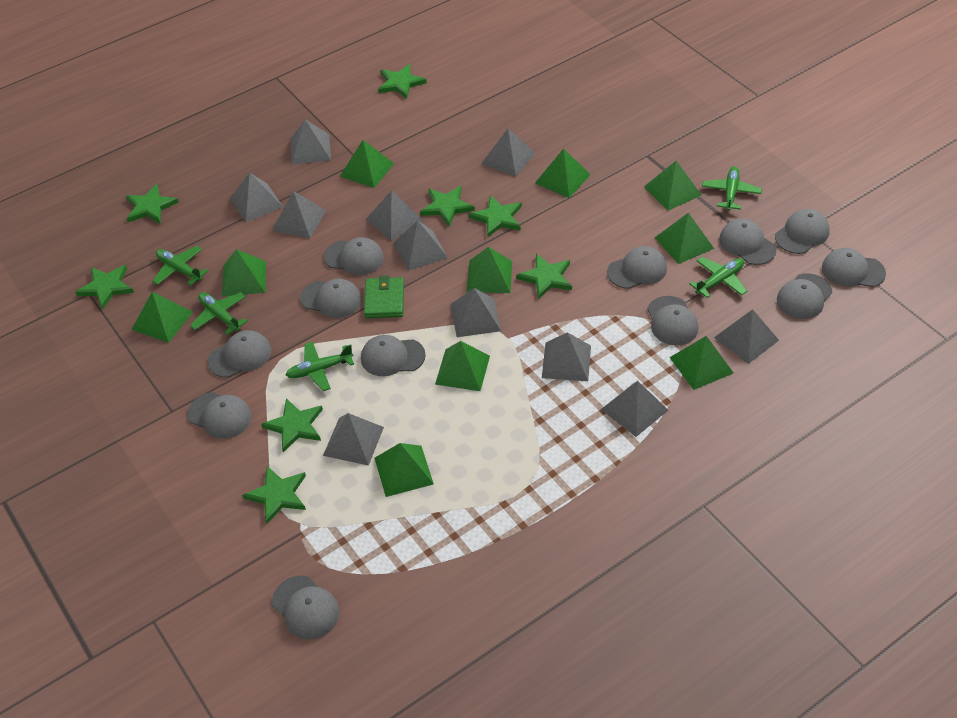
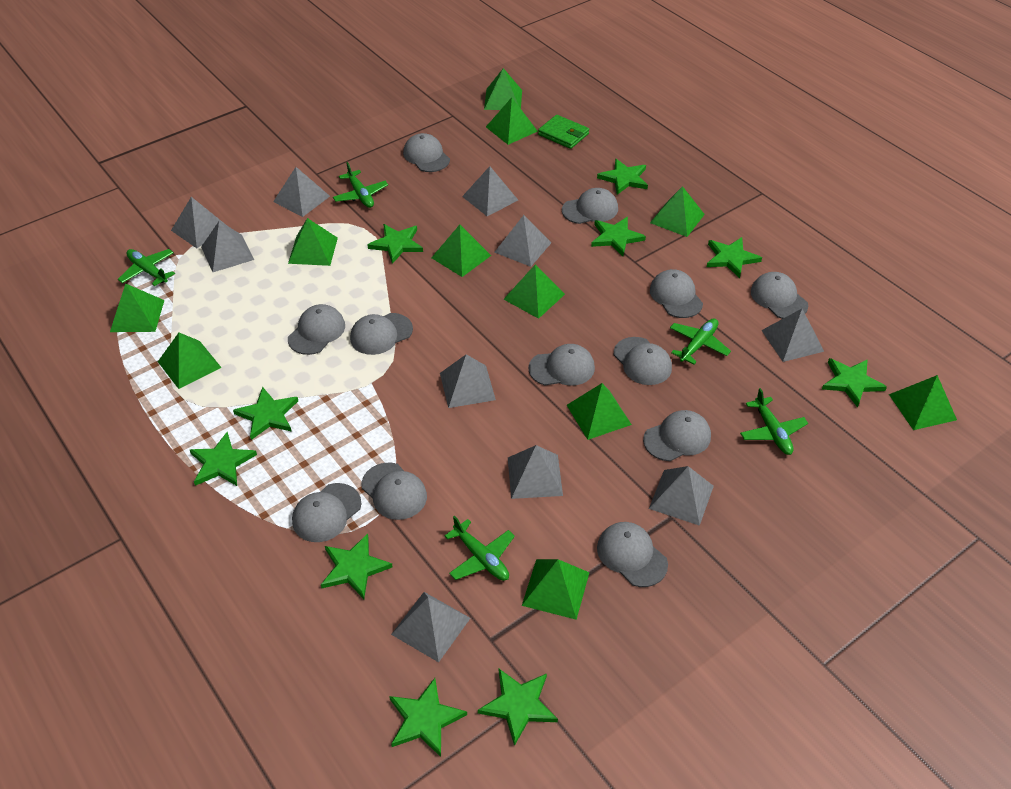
green pyramid: [132,292,193,343] [222,249,266,296] [340,140,394,188] [375,443,434,497] [435,341,490,391] [467,247,512,293] [535,148,591,198] [644,161,701,211] [655,213,714,264] [669,336,733,390] = 10 -> [110,283,164,332] [158,333,222,389] [288,218,338,266] [432,225,491,277] [484,68,522,110] [486,97,538,145] [504,265,565,319] [522,559,590,620] [567,383,632,440] [650,186,705,237] [889,375,957,430] = 11
green star: [75,265,134,310] [126,184,179,224] [242,466,306,524] [261,398,323,452] [378,64,427,99] [420,186,475,226] [469,195,522,238] [516,254,572,299] = 8 -> [190,432,257,486] [233,387,298,440] [321,534,393,599] [367,224,423,264] [389,678,467,757] [478,669,558,746] [591,217,646,256] [597,159,648,195] [707,237,762,278] [822,358,887,408] = 10
grey pyramid: [230,173,283,222] [272,191,326,239] [291,119,331,165] [323,413,384,466] [366,190,424,241] [394,220,448,271] [451,288,501,337] [481,129,535,177] [542,332,591,381] [601,381,668,437] [714,309,779,364] = 11 -> [171,197,226,248] [201,221,254,272] [273,167,330,217] [391,592,470,662] [440,354,496,408] [462,166,518,216] [494,215,552,267] [508,445,563,499] [649,466,714,526] [762,309,824,362] = 10

